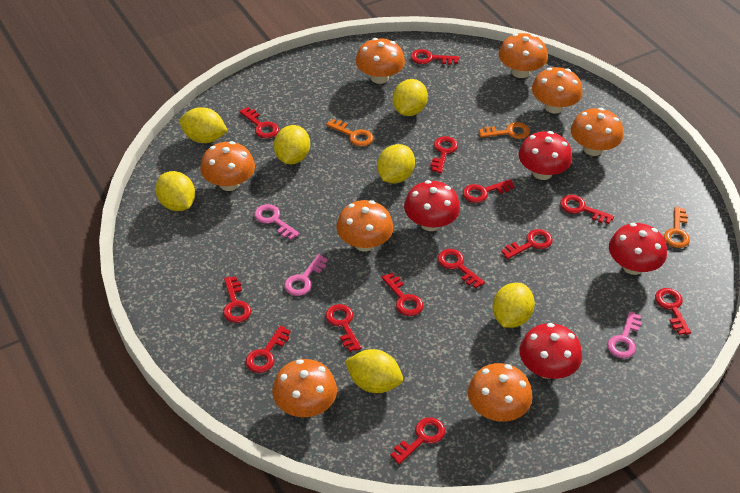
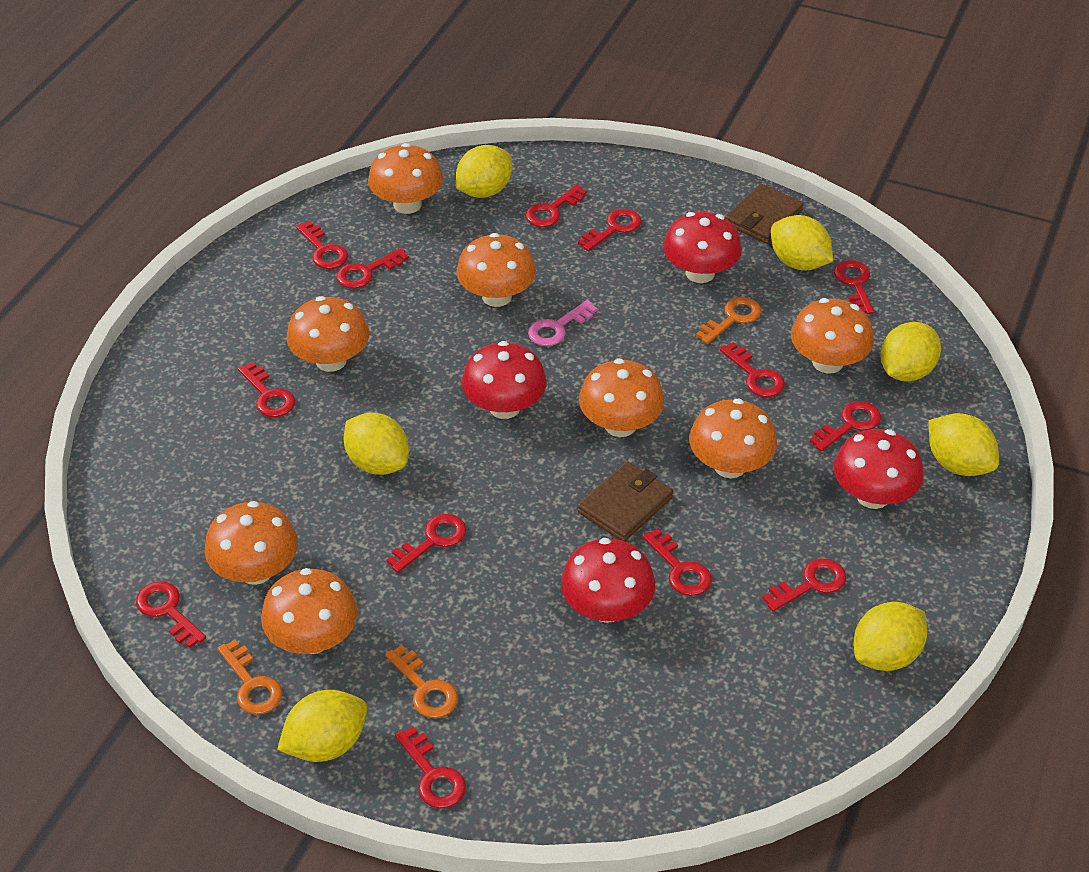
brown wallet: none = 0 -> [577,461,673,541] [725,184,804,244] = 2
pink key: [254,204,300,240] [284,254,328,296] [607,311,642,358] = 3 -> [528,300,597,346] = 1

